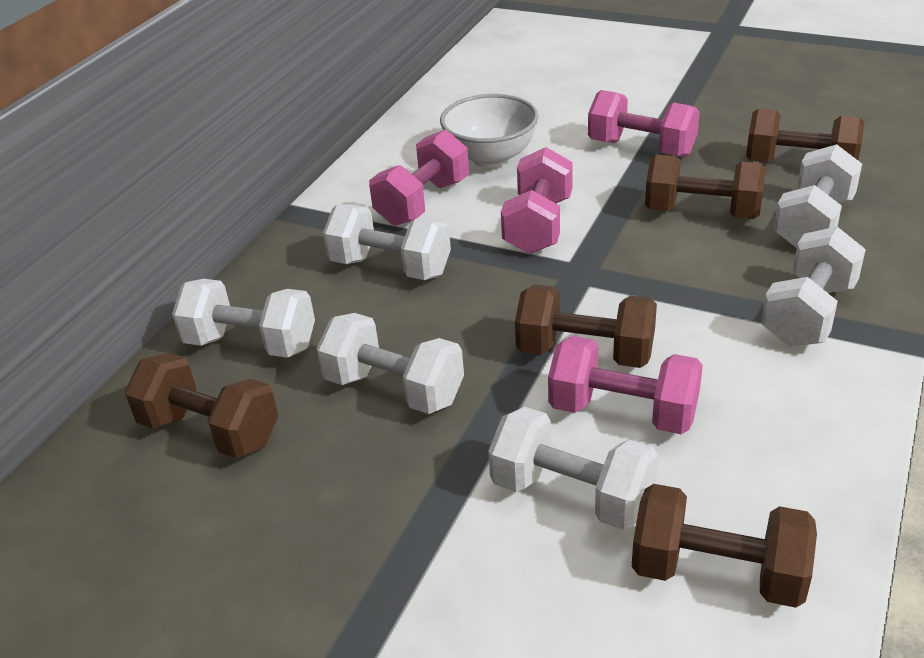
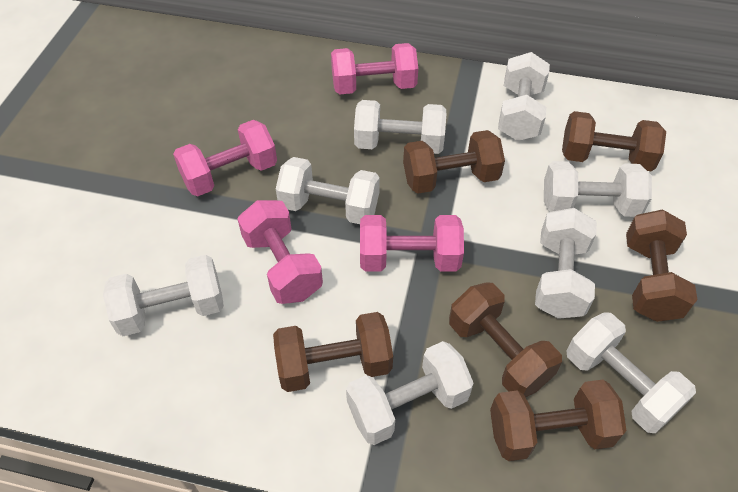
brown dumbbell: [125,353,278,458] [515,284,657,368] [632,484,817,608] [645,155,766,219] [746,109,864,163] = 5 -> [273,312,393,392] [403,130,505,194] [449,282,562,397] [490,380,627,461] [562,111,666,171] [626,209,697,322] = 6
white bowl: [440,94,539,168] = 1 -> none = 0
white dumbbell: [172,279,315,358] [317,313,464,414] [323,204,451,280] [488,407,658,530] [761,227,866,347] [774,144,862,248] = 6 -> [103,255,224,336] [276,157,380,224] [346,341,474,445] [354,100,446,154] [498,52,550,141] [535,208,597,319] [544,161,652,217] [566,313,696,433] = 8

